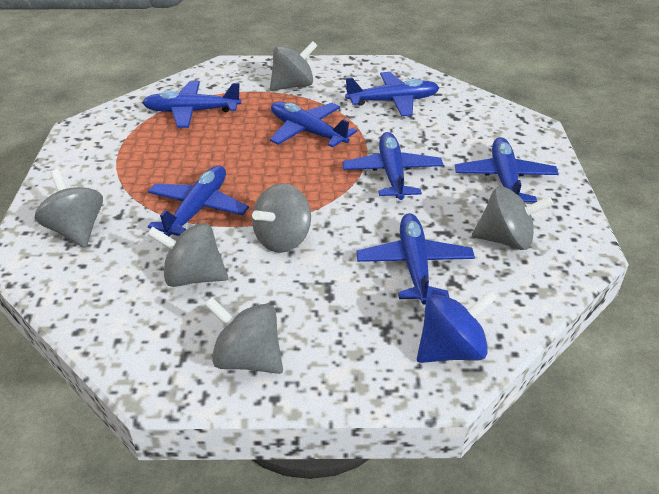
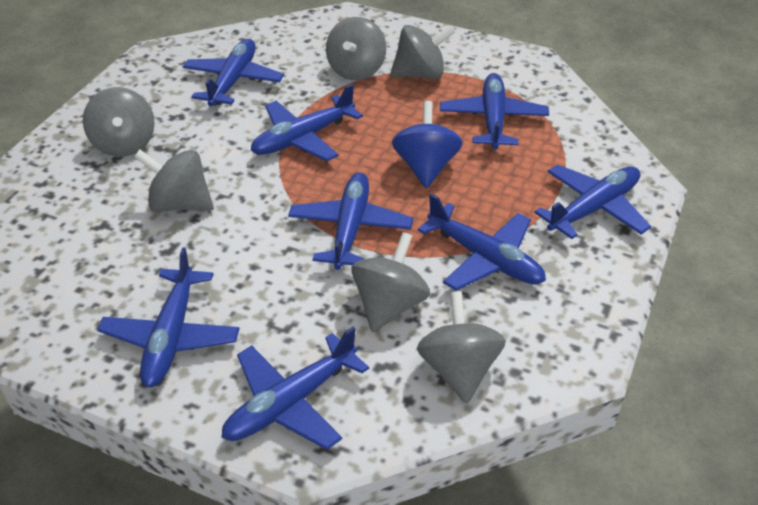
blue plane: [142,81,241,128] [148,166,249,236] [270,101,357,148] [342,132,443,200] [345,72,439,116] [356,213,475,304] [455,137,559,202] = 7 -> [97,247,240,388] [183,39,284,106] [221,327,369,450] [251,84,363,161] [288,172,413,270] [417,194,546,291] [440,73,549,149] [534,165,651,239] = 8

